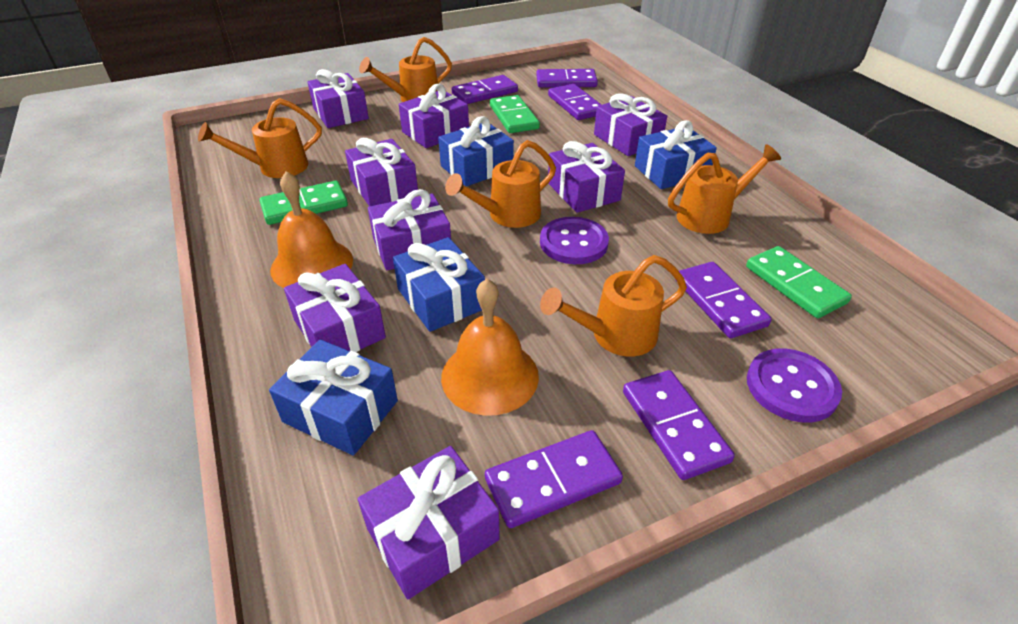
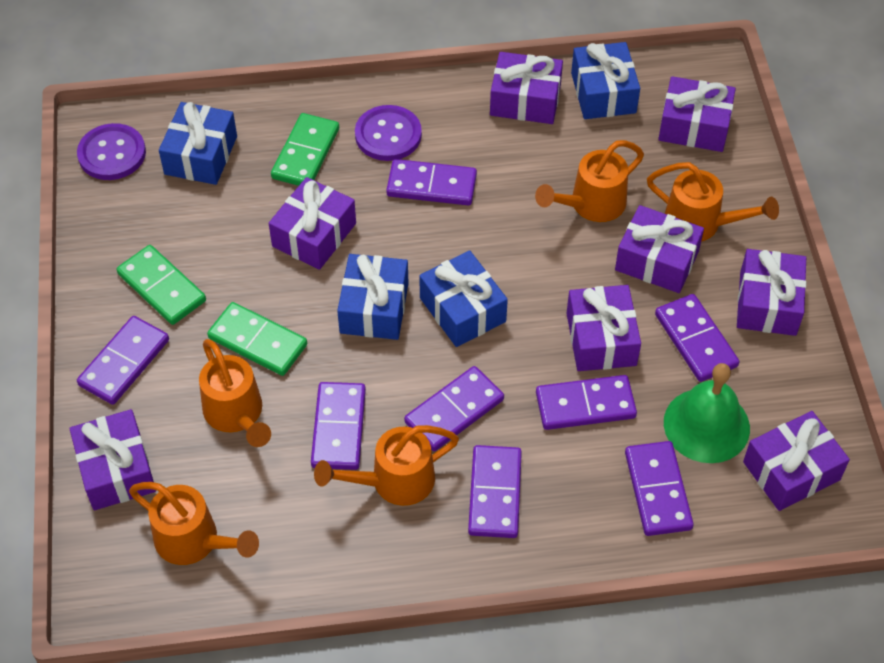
green bell: none = 0 -> [664,363,750,463] = 1
orange bell: [270,171,353,288] [441,279,539,416] = 2 -> none = 0
purple domino: [452,75,518,104] [485,430,623,528] [536,69,598,88] [548,84,601,120] [623,370,735,480] [675,262,772,338] = 6 -> [77,316,169,405] [311,382,366,470] [386,159,477,205] [404,366,504,451] [468,445,522,538] [536,375,637,430] [625,441,694,536] [655,294,739,382] = 8

